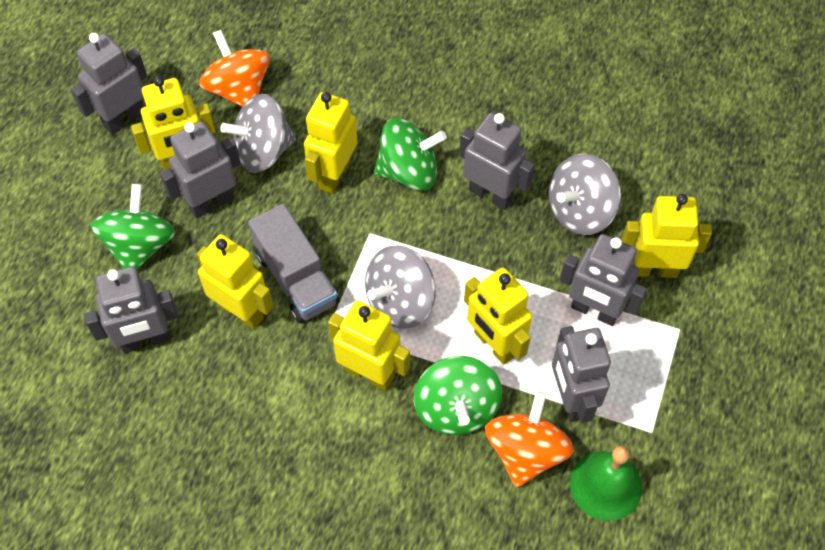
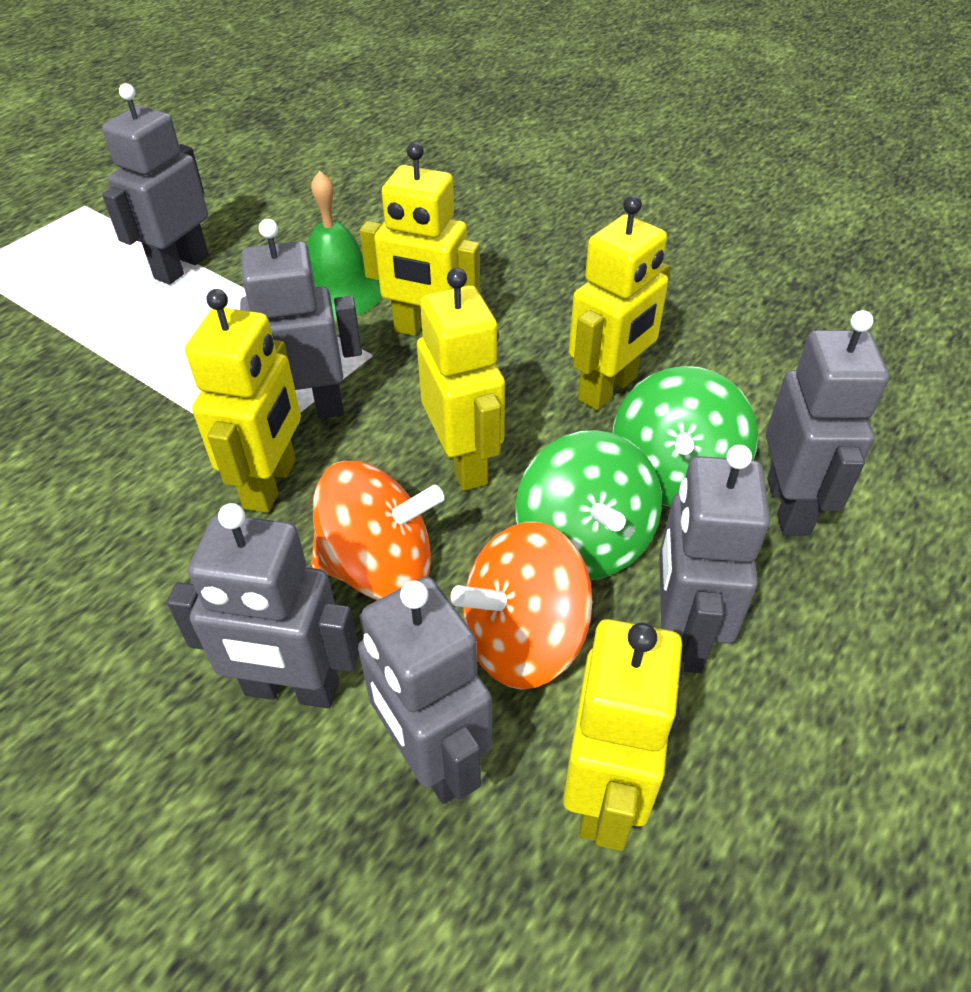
green spinning top: [91,184,175,270] [374,118,447,191] [414,356,502,435] = 3 -> [515,430,662,580] [613,366,758,507] = 2
grey spinning top: [220,94,296,173] [365,245,436,329] [549,154,621,235] = 3 -> none = 0
grey truck: [248,204,339,323] = 1 -> none = 0
yellow robot: [131,76,216,170] [197,234,274,329] [304,92,358,194] [328,301,410,391] [464,267,532,365] [621,194,712,278] = 6 -> [185,289,301,513] [360,142,480,336] [417,268,505,491] [563,619,684,851] [569,195,671,410] = 5

